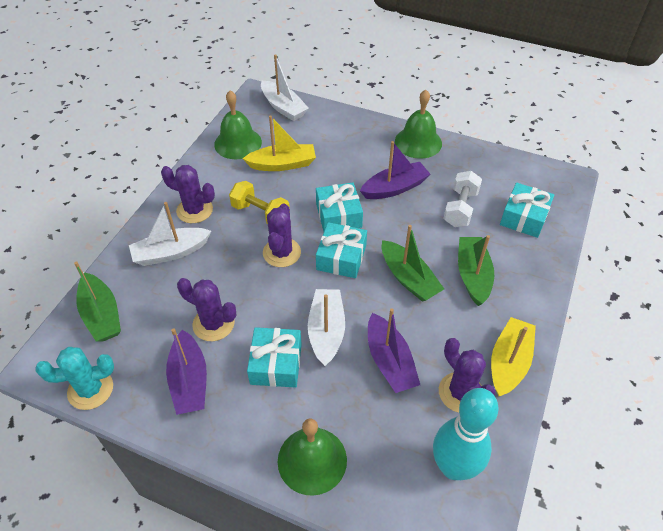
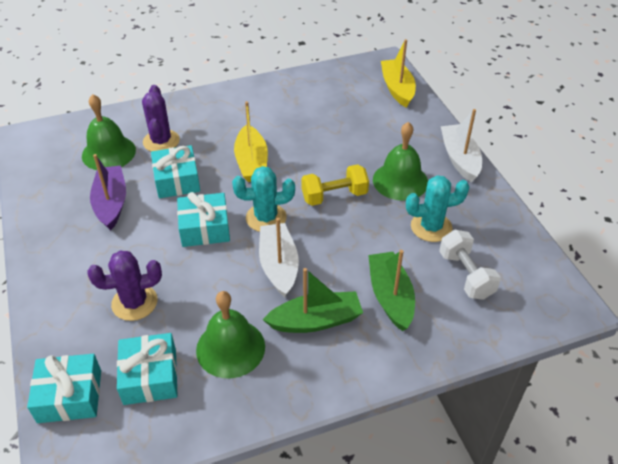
green boat: [74,261,121,341] [382,225,444,302] [458,235,494,306] = 3 -> [263,268,363,333] [368,250,415,331] = 2
purple boat: [166,328,207,415] [360,141,430,199] [368,308,420,393] = 3 -> [90,154,126,230] = 1
purple cactus: [161,165,215,223] [177,278,237,341] [263,203,301,267] [439,338,496,413] = 4 -> [87,250,162,321] [142,85,180,152] = 2
turquoise bowling pin: [433,388,499,480] = 1 -> none = 0
turquoise cactus: [36,347,114,410] = 1 -> [232,166,295,232] [406,175,469,242] = 2
white boat: [129,202,211,266] [261,54,309,121] [308,289,345,366] = 3 -> [259,218,299,297] [441,109,482,182] = 2

